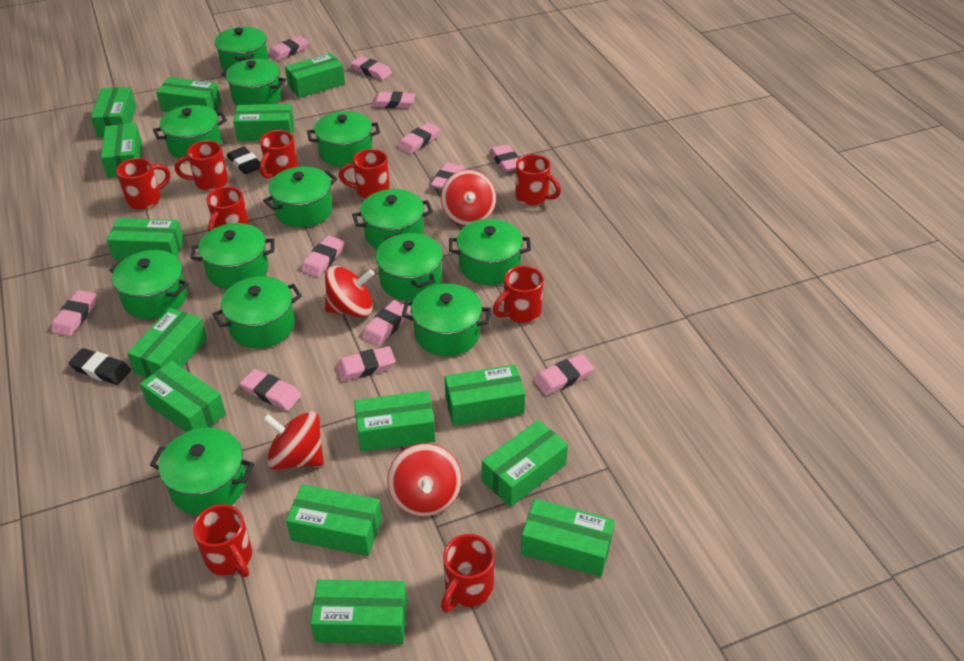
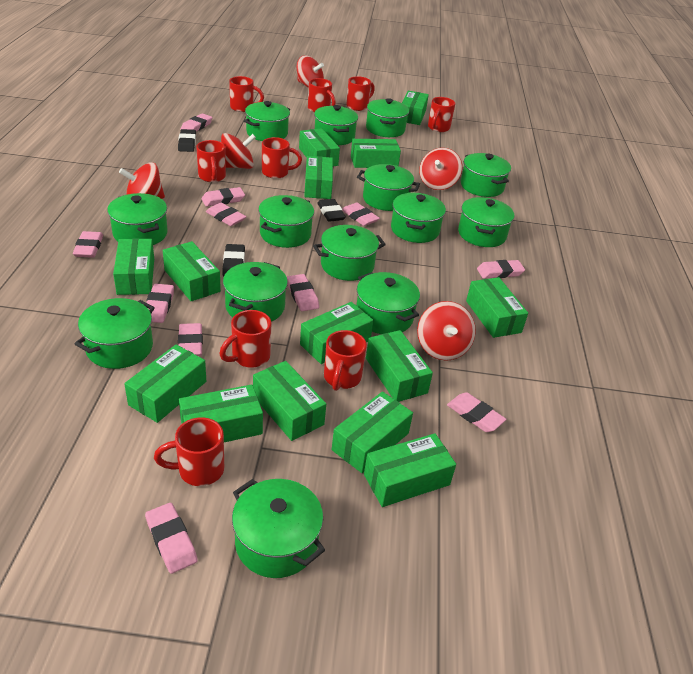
black eraser: [69,348,131,385] [227,147,260,174] = 2 -> [178,129,196,152] [222,244,245,277] [317,199,346,222] = 3
green pot: [109,250,189,319] [150,428,254,515] [153,105,227,159] [191,223,275,289] [212,276,302,348] [215,27,269,70] [221,59,286,105] [263,166,337,228] [307,111,380,167] [352,189,433,249] [376,232,443,301] [402,284,491,356] [449,219,531,285] = 13 -> [74,298,155,369] [107,193,168,245] [223,262,288,322] [232,479,325,578] [244,101,290,141] [258,195,314,248] [313,225,386,281] [314,105,358,145] [356,272,420,334] [357,164,420,211] [366,98,409,137] [391,193,446,243] [458,197,514,247] [461,153,511,197] = 14
pink eraser: [51,290,97,336] [240,369,301,411] [269,36,309,60] [301,236,345,277] [336,346,395,381] [351,56,392,80] [362,300,411,346] [372,92,415,108] [398,123,440,154] [431,162,465,189] [490,144,519,172] [534,354,594,395] = 12 -> [73,231,103,258] [145,503,198,574] [146,284,174,323] [178,323,203,356] [181,113,213,132] [201,187,245,207] [206,203,247,226] [287,274,319,311] [342,203,380,226] [447,392,506,432] [477,260,525,279] = 11
red spinning top: [262,411,324,470] [325,266,374,317] [387,443,462,517] [441,170,496,226] = 4 -> [119,163,165,199] [221,133,256,169] [297,55,324,88] [417,301,476,361] [419,148,462,190] = 5

